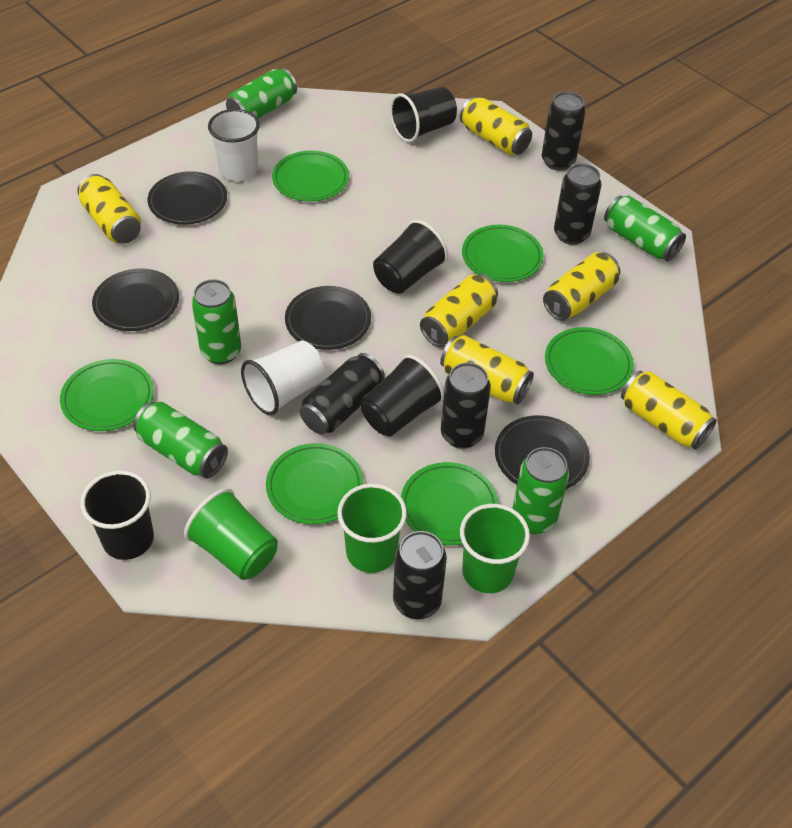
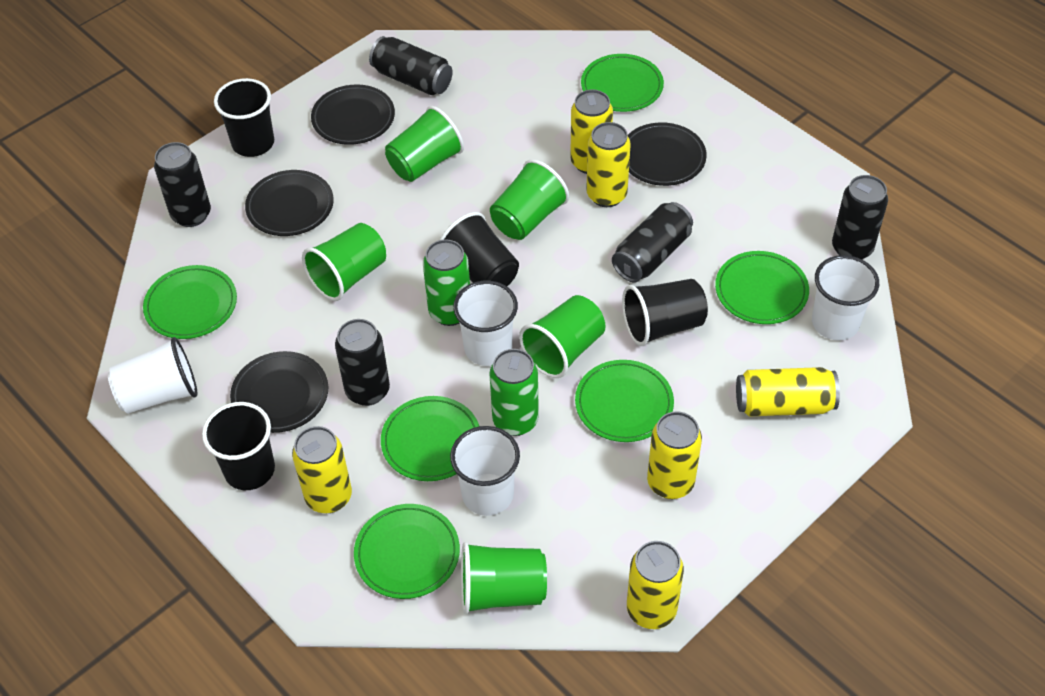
green can: [133,402,228,478] [192,279,241,364] [226,68,297,119] [512,447,569,534] [604,195,686,261] = 5 -> [423,239,470,326] [489,349,539,436] = 2
green cup: [184,488,278,580] [337,484,407,573] [460,504,530,593] = 3 -> [302,223,386,301] [385,106,464,182] [461,542,547,614] [490,159,569,240] [519,295,606,378] = 5
white cup: [208,109,260,181] [241,341,325,416] = 2 -> [108,337,198,414] [450,426,520,516] [453,281,518,366] [812,255,879,340] = 4

